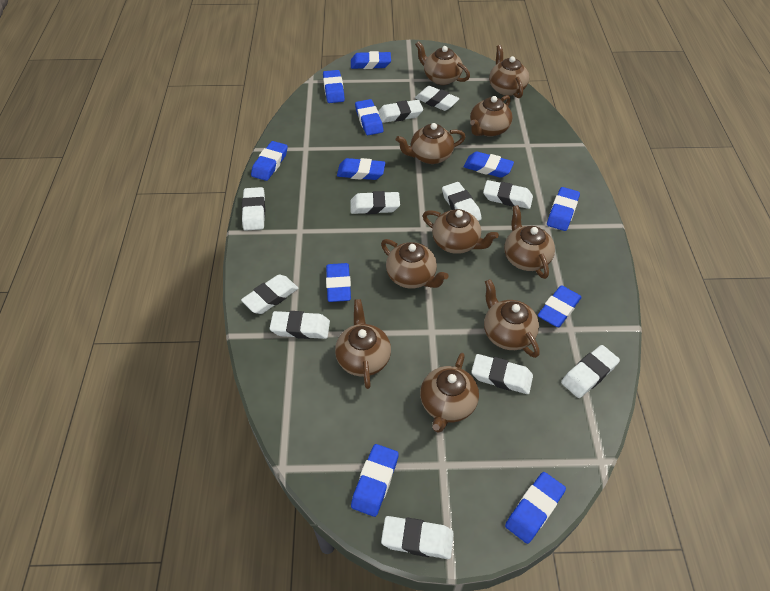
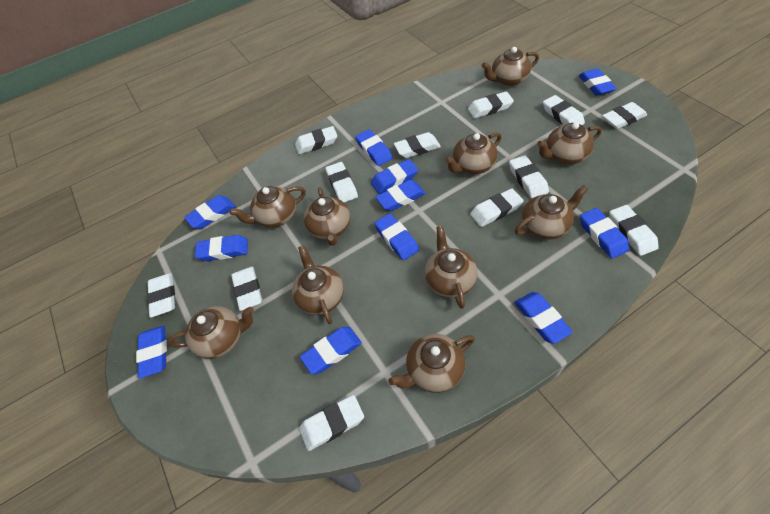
white eraser: [241,275,298,314] [242,187,265,231] [270,311,330,339] [350,191,400,214] [378,100,423,123] [381,516,454,559] [415,86,460,111] [442,182,482,221] [471,354,533,394] [483,180,533,209] [561,345,620,398] = 11 -> [147,273,175,318] [231,266,262,311] [295,126,337,154] [299,395,364,451] [325,162,358,203] [394,132,441,158] [468,92,514,118] [470,189,524,227] [509,155,549,198] [543,95,585,125] [602,102,647,129] [609,205,659,256] = 12

